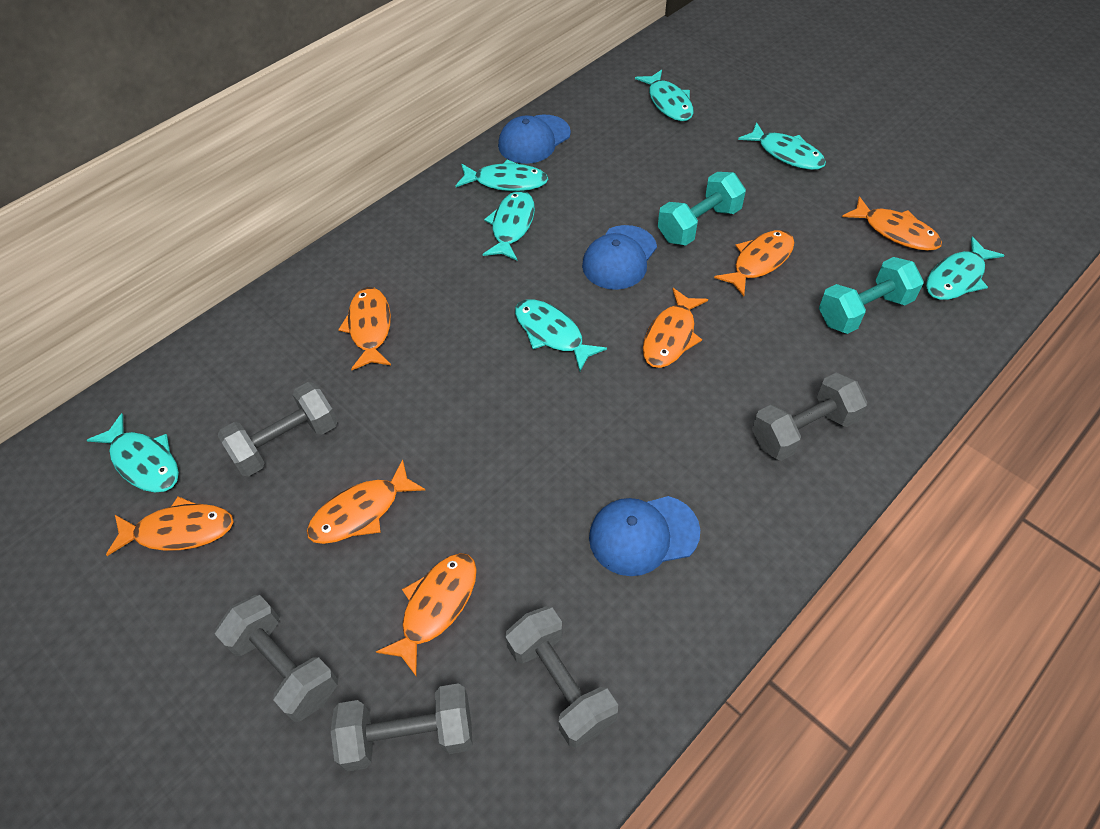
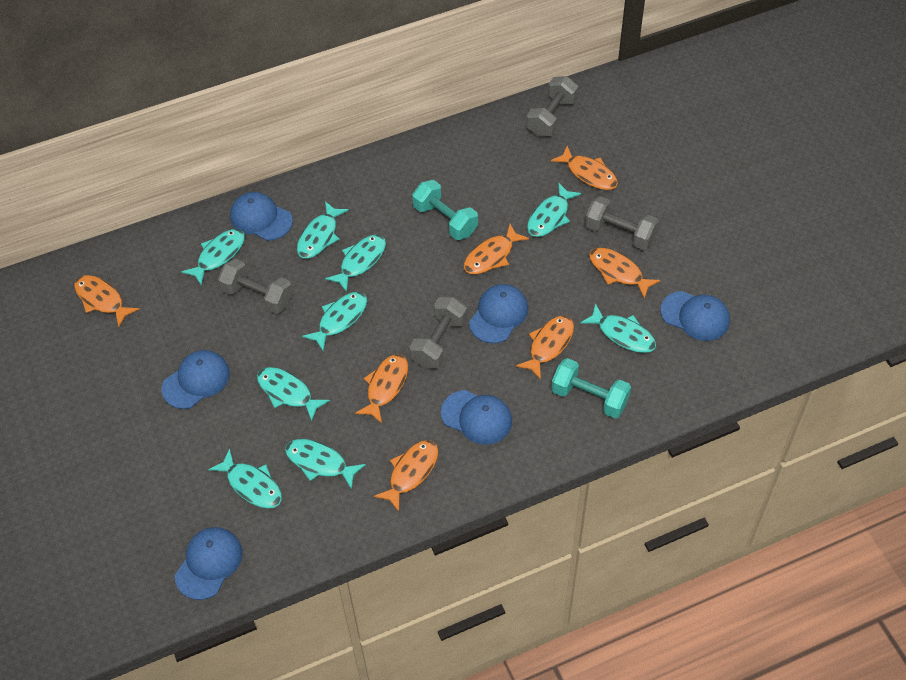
blue cap: [498,114,571,164] [582,225,657,290] [589,496,700,576] = 3 -> [161,350,230,409] [175,527,243,600] [230,192,293,241] [441,390,512,445] [469,284,528,343] [661,291,730,341] = 6
grey dumbbell: [215,595,338,722] [218,382,337,477] [331,683,473,772] [505,606,618,748] [752,373,867,461] = 5 -> [218,259,293,314] [410,297,467,369] [527,76,578,137] [585,196,659,250] = 4
turquoise fish: [87,413,179,492] [456,160,548,191] [482,191,535,261] [515,299,607,371] [635,70,694,121] [738,122,826,170] [926,237,1004,300] = 7 -> [181,229,245,286] [208,449,282,508] [257,367,330,421] [285,439,366,490] [297,201,349,259] [302,292,367,351] [325,235,386,292] [527,182,581,237] [580,303,656,353] = 9

